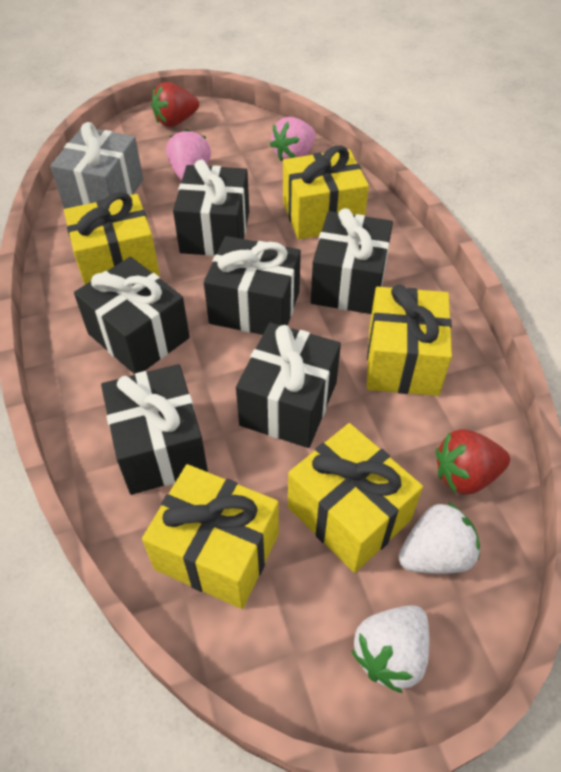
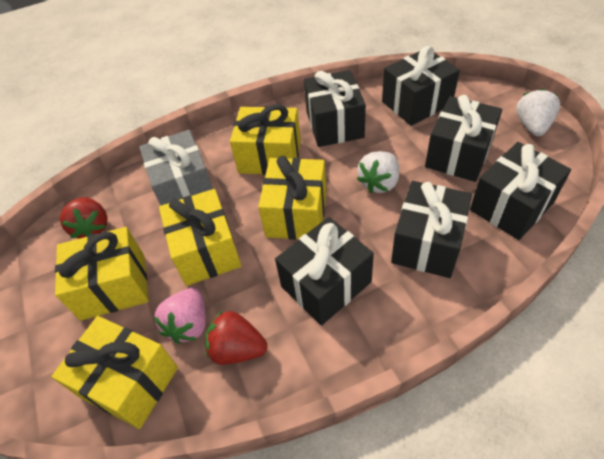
pink strawberry: [166,129,211,181] [270,117,316,161] = 2 -> [154,288,206,344] = 1

